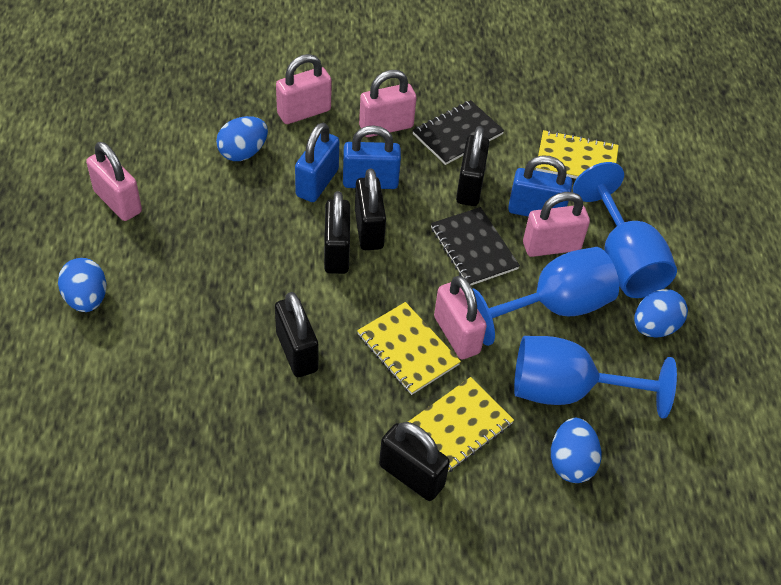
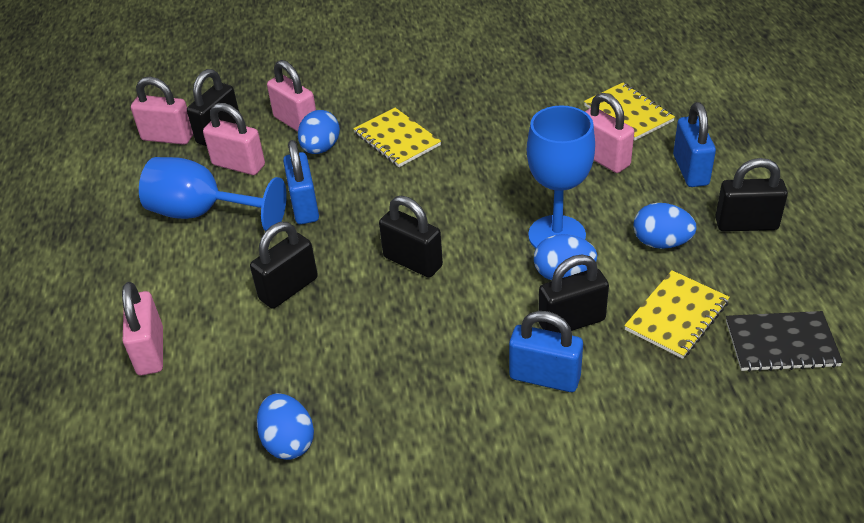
black notebook: [412,100,504,165] [431,207,520,285] = 2 -> [726,311,843,372] = 1
blue goblet: [472,247,619,346] [514,336,677,418] [573,162,677,298] = 3 -> [139,157,287,231] [527,105,595,249] = 2

